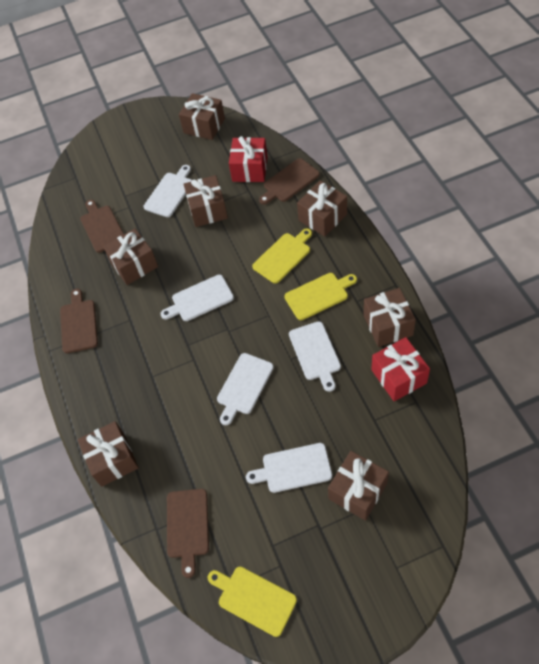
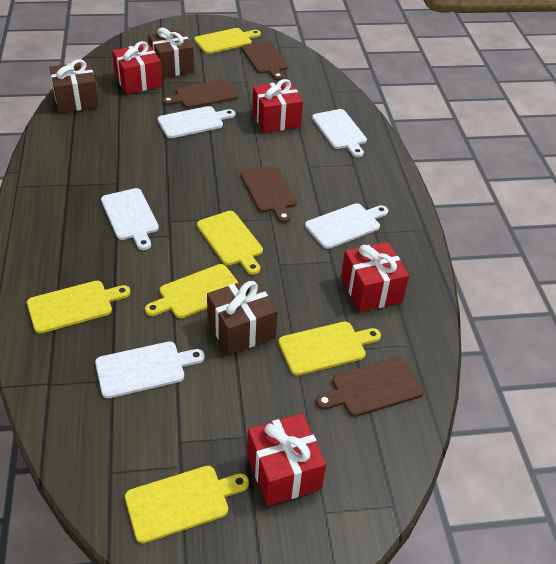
brown gift: [78,421,139,487] [103,228,158,285] [179,93,225,140] [183,175,228,227] [297,180,347,237] [328,451,389,521] [363,288,416,347] = 7 -> [50,59,99,113] [148,28,194,78] [207,278,278,355] = 3
red gift: [229,136,268,182] [371,337,430,401] = 2 -> [112,41,162,94] [247,413,326,506] [252,79,303,133] [341,242,409,312] = 4
yellow cutting board: [208,567,297,637] [252,228,312,284] [284,273,357,320] = 3 -> [27,281,131,334] [125,466,249,543] [145,264,239,318] [194,28,261,54] [197,211,263,275] [278,322,381,376] = 6

